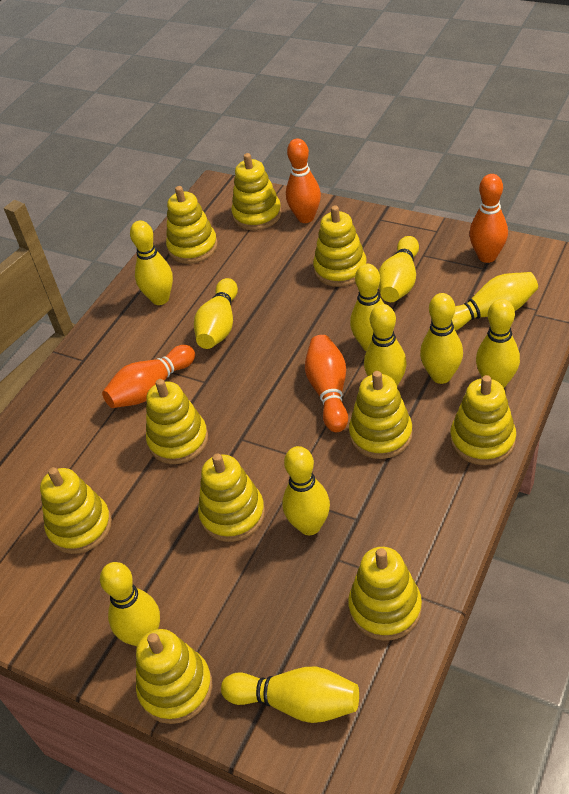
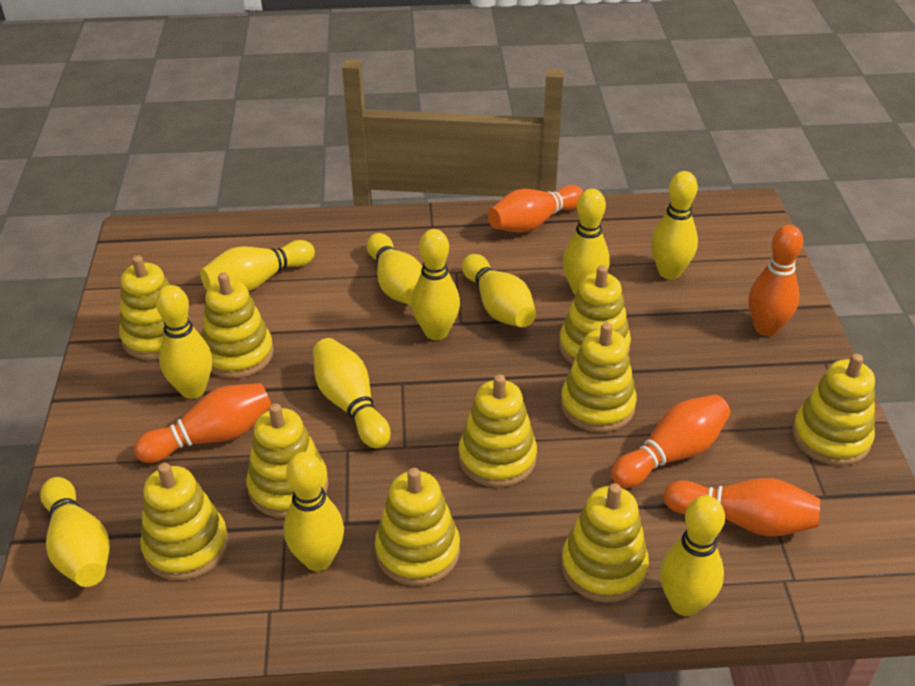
orange bowling pin: [102,345,195,408] [286,138,321,223] [305,335,348,432] [469,174,508,263] = 4 -> [134,383,272,463] [488,185,584,233] [611,394,731,488] [663,478,820,536] [749,225,803,336] = 5

